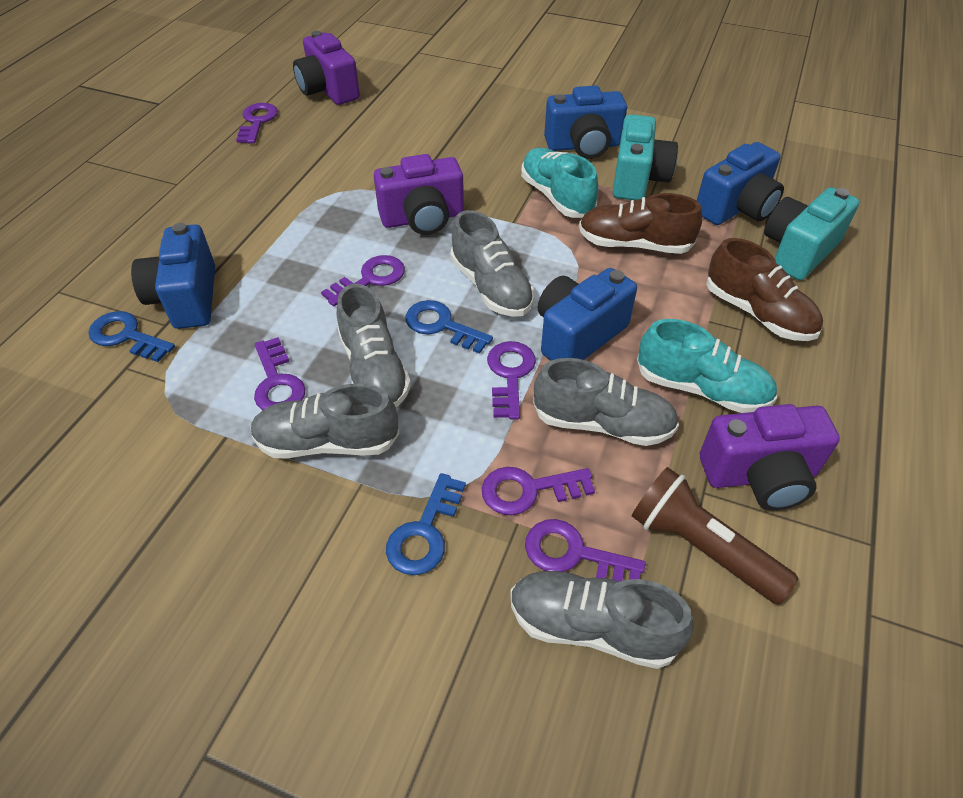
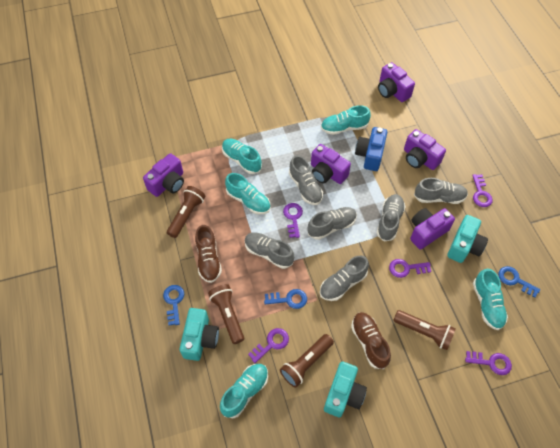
blue camera: [131,223,215,329] [538,268,637,361] [544,85,627,159] [697,142,784,225] = 4 -> [355,127,387,171] = 1
brown flashlight: [632,467,798,605] = 1 -> [167,186,205,238] [208,284,244,344] [280,334,334,388] [393,310,456,350] = 4
grey shoe: [251,383,400,459] [337,284,411,407] [450,210,534,317] [510,570,694,669] [533,358,679,446] = 5 -> [245,233,294,269] [289,155,323,205] [307,207,357,240] [320,256,369,301] [377,194,406,241] [414,178,468,204] = 6
purple camera: [293,31,360,105] [374,154,464,235] [700,404,840,510] = 3 -> [143,153,184,197] [311,144,351,184] [378,62,415,102] [404,129,446,170] [410,208,455,250] = 5
purple key: [236,103,278,144] [254,337,305,410] [321,255,405,306] [482,467,595,515] [487,341,536,420] [525,519,646,582] = 6 -> [248,328,289,363] [283,203,303,238] [389,259,431,278] [465,351,512,375] [472,174,493,207] = 5
turquoise camera: [613,114,678,200] [764,187,859,280] = 2 -> [180,308,219,361] [324,361,367,417] [447,215,488,263] = 3
turquoise shoe: [521,148,598,218] [637,319,777,413] = 2 -> [220,364,268,418] [222,139,262,174] [225,173,270,215] [321,105,371,135] [473,269,508,330] = 5

